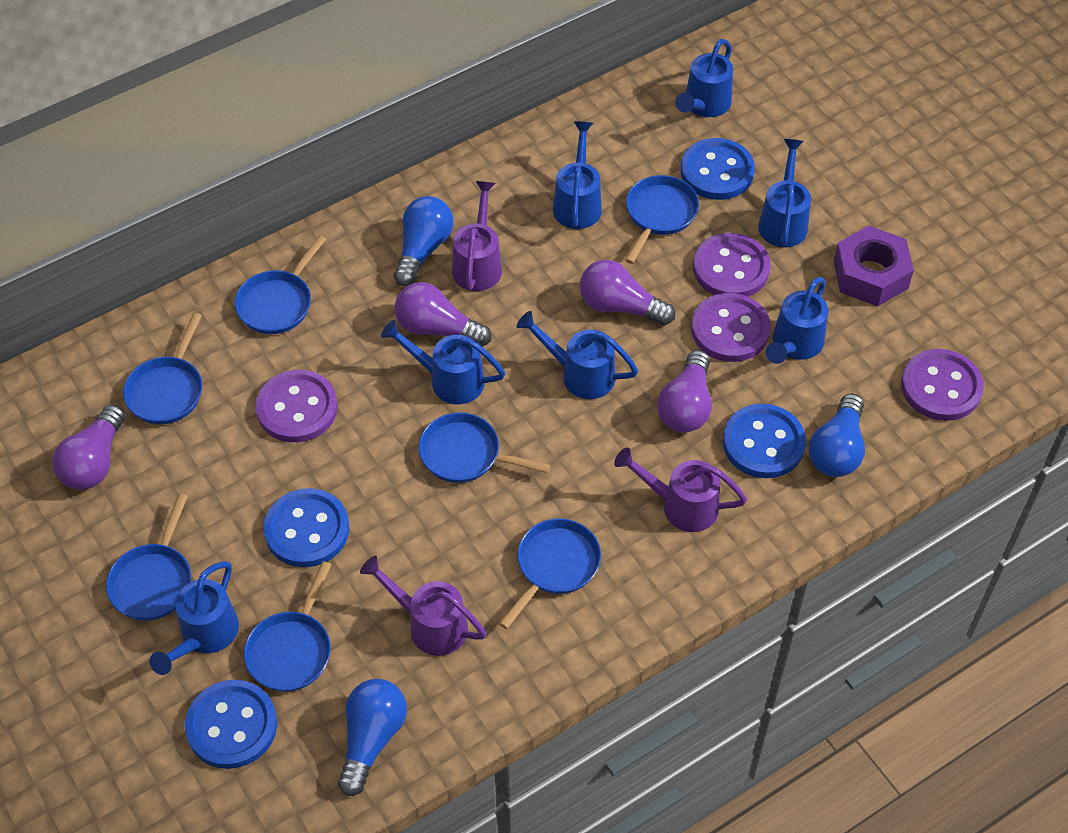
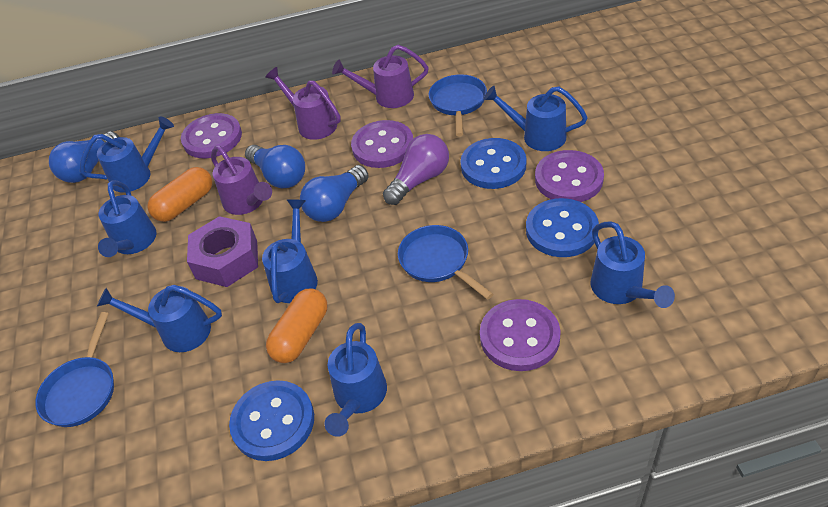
blue button: [185,680,277,769] [264,488,349,567] [681,138,755,200] [723,404,806,478] = 4 -> [229,380,314,461] [461,138,526,189] [526,198,599,257] = 3
blue pan: [106,494,191,621] [123,313,202,424] [235,235,326,334] [244,561,332,692] [419,412,551,483] [499,518,601,629] [625,175,699,264] = 7 -> [35,312,114,427] [398,225,493,300] [429,74,487,136] = 3
orange capsule: none = 0 -> [147,167,212,222] [266,288,327,363] = 2
purple light bulb: [52,404,125,490] [395,282,491,347] [580,260,675,325] [657,350,712,432] = 4 -> [383,134,449,205] = 1

